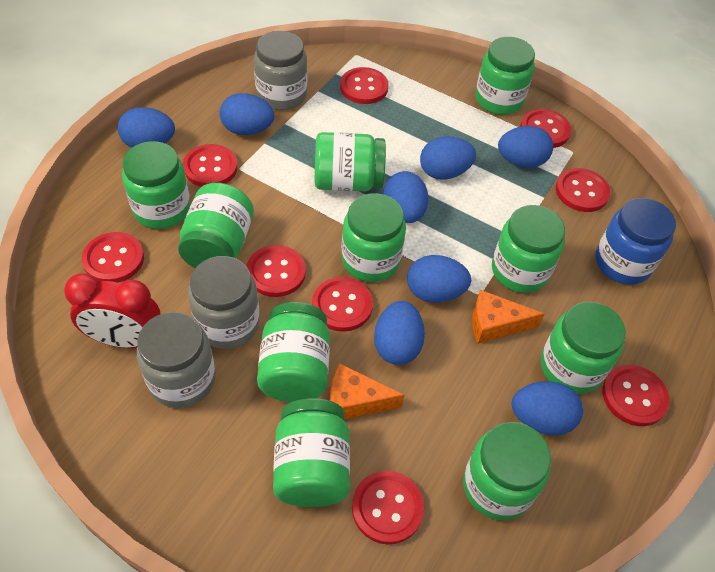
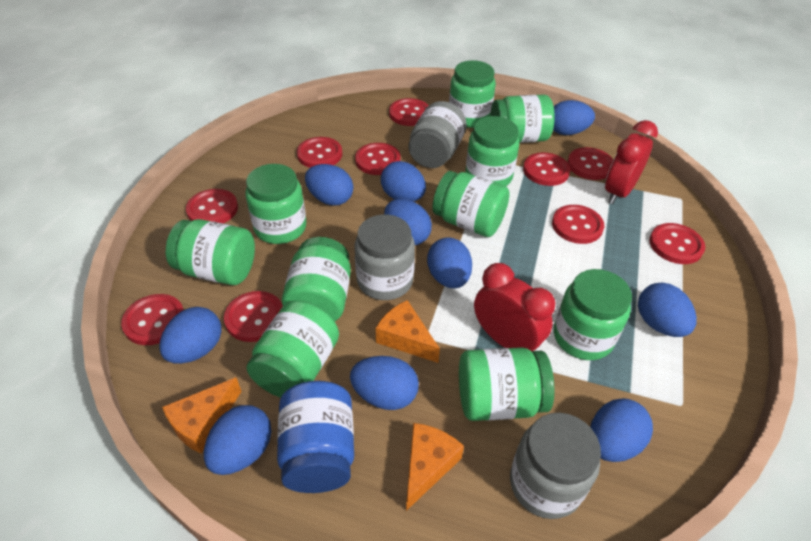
blue egg: [117,107,175,148] [220,93,274,135] [374,301,425,365] [384,171,428,223] [407,255,471,303] [420,136,476,180] [498,126,553,168] [512,381,583,436] = 8 -> [159,307,221,364] [204,405,272,475] [305,164,353,206] [350,356,419,410] [381,161,426,201] [384,199,432,245] [427,237,472,288] [553,100,595,135] [590,398,653,462] [638,283,697,337] = 10
orange cheese: [330,363,405,419] [472,290,545,344] = 2 -> [162,378,242,454] [376,300,440,363] [406,423,464,511] = 3
red button: [82,232,144,283] [183,144,238,187] [247,245,306,297] [312,277,373,332] [340,67,389,104] [352,471,424,545] [520,109,571,148] [556,168,611,212] [602,365,670,426] = 9 -> [121,294,184,345] [186,189,238,223] [224,291,283,342] [297,137,342,168] [355,143,401,175] [389,98,429,126] [523,153,571,186] [552,205,604,244] [567,147,613,180] [649,223,705,264] = 10
red clock: [64,273,161,348] = 1 -> [474,263,555,352] [605,120,658,204] = 2

